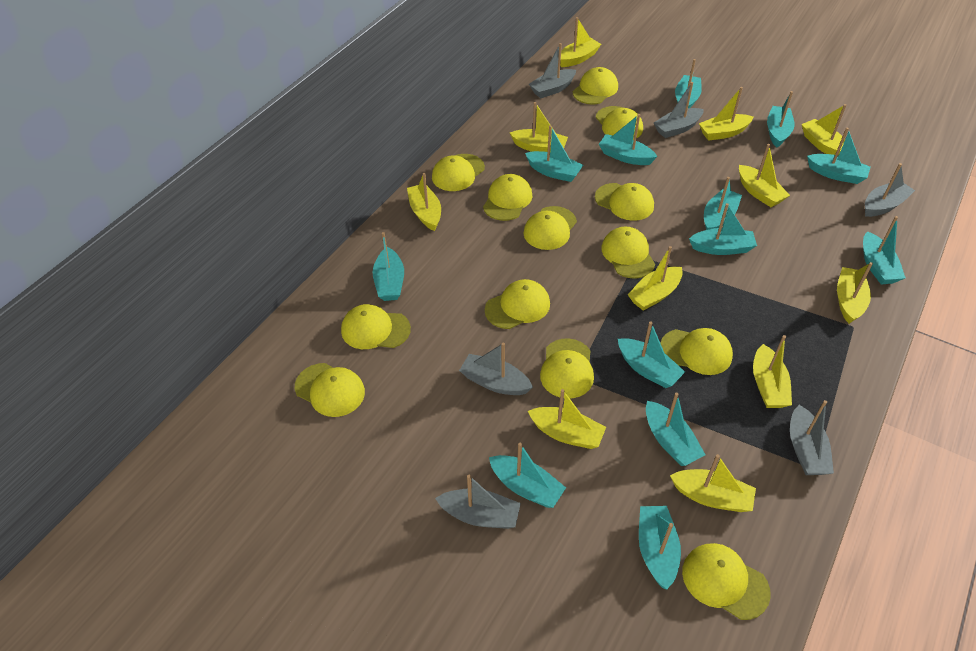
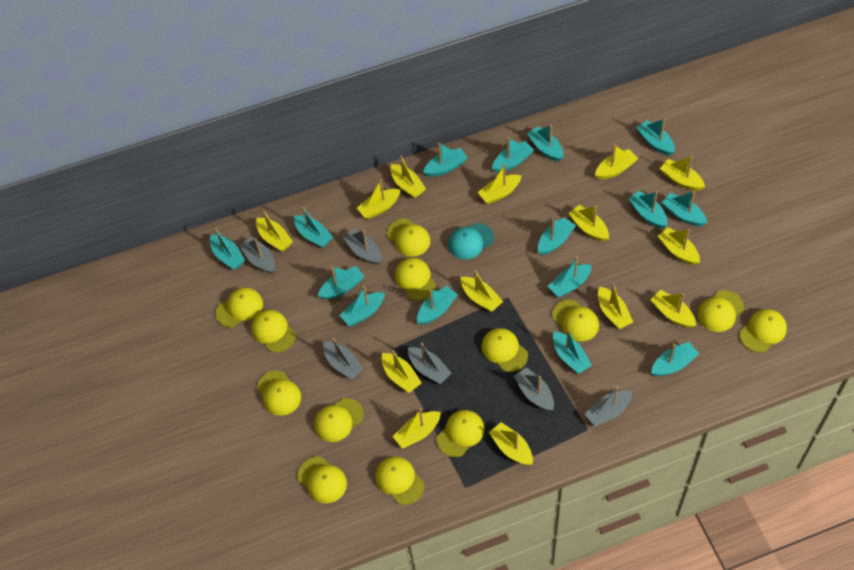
turquoise boat: [373,232,404,301] [489,443,566,508] [525,125,583,182] [599,114,657,165] [618,321,685,388] [639,506,681,590] [646,393,706,466] [675,59,702,108] [689,203,757,255] [704,177,742,230] [767,91,795,147] [807,128,870,184] [863,216,906,285] = 13 -> [210,228,245,270] [294,207,333,248] [318,266,364,299] [340,286,385,326] [417,286,458,325] [423,143,468,177] [492,137,534,172] [527,125,564,162] [538,217,576,255] [548,257,592,297] [553,329,592,374] [628,191,668,229] [636,118,675,155] [651,342,699,376] [662,191,707,226] = 15
turquoise cap: none = 0 -> [448,223,494,259] = 1
yellow boat: [407,173,441,231] [510,102,568,152] [528,389,606,449] [560,17,601,67] [628,246,683,311] [670,454,756,512] [699,87,753,141] [739,144,790,207] [753,335,792,408] [802,104,847,155] [837,262,873,324] = 11 -> [256,210,293,252] [357,179,401,219] [382,350,421,393] [390,156,426,198] [392,408,441,449] [461,270,503,312] [478,164,522,204] [489,422,533,465] [568,205,609,242] [595,145,638,179] [598,284,633,329] [650,290,696,328] [658,227,700,265] [660,156,705,191] = 14

